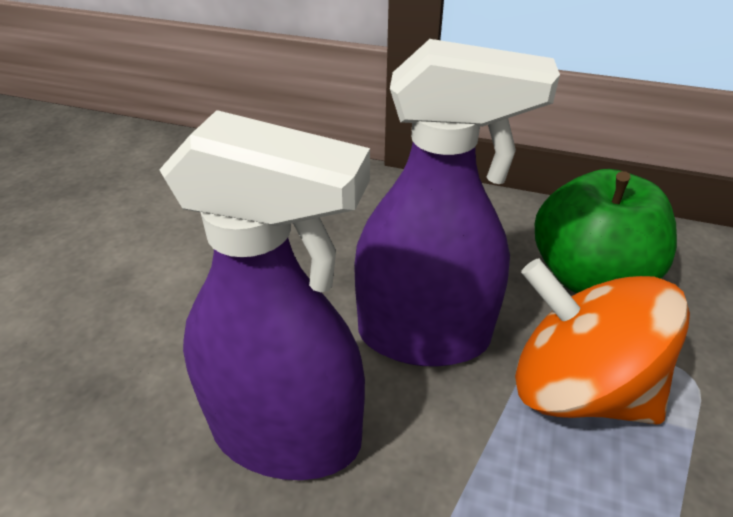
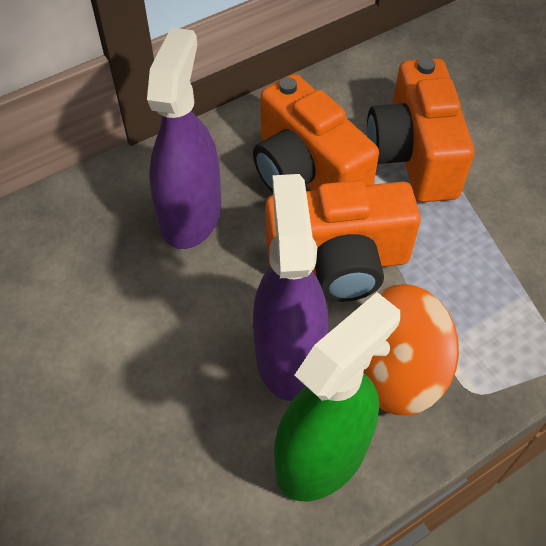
green apple: [535,169,677,293] = 1 -> none = 0
green spray bottle: none = 0 -> [274,292,400,501] = 1
orange camera: none = 0 -> [253,74,379,192] [266,180,421,302] [367,57,475,202] = 3

